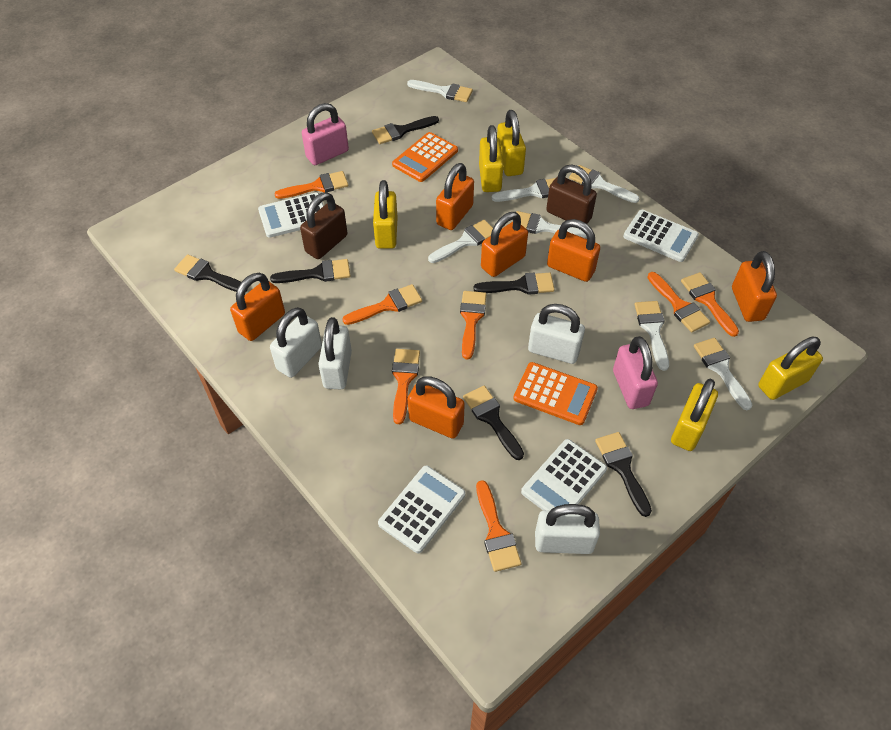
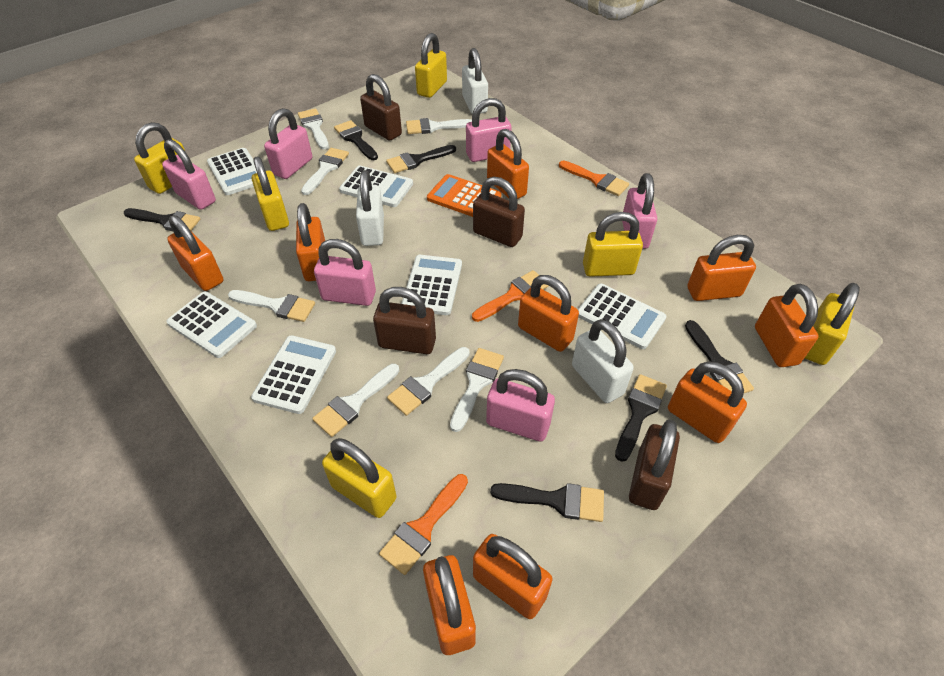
brown padlock: [300,192,347,259] [546,165,597,224] = 2 -> [360,74,402,141] [373,287,436,354] [473,177,525,247] [629,419,680,510] = 4
orange brush: [274,171,348,199] [342,284,422,325] [392,349,420,424] [460,291,486,360] [476,480,521,572] [647,272,710,332] [681,272,739,337] = 7 -> [379,474,468,575] [472,270,549,322] [559,160,629,196] = 3
orange calculator: [392,132,458,182] [513,362,598,425] = 2 -> [427,174,501,217] = 1
orange padlock: [230,273,285,341] [408,376,465,438] [436,163,474,230] [481,212,528,277] [547,219,600,282] [732,251,777,322] = 6 -> [167,215,223,291] [296,203,325,281] [423,555,476,655] [473,534,553,619] [487,129,529,199] [518,275,579,352] [668,362,747,443] [687,235,756,301] [755,284,819,367] = 9
pink padlock: [302,103,349,165] [613,336,658,409] = 2 -> [162,139,216,210] [264,108,312,179] [314,239,376,306] [466,98,512,162] [486,369,555,442] [622,173,657,249] = 6
white calculator: [258,192,324,238] [378,466,466,553] [521,439,607,511] [623,210,699,262] = 4 -> [166,291,257,358] [207,148,257,195] [251,335,336,414] [339,166,413,207] [401,255,462,315] [578,284,667,349] = 6
white padlock: [270,307,322,378] [318,317,352,389] [528,304,585,364] [535,504,600,554] = 4 -> [356,170,384,246] [462,48,488,114] [572,319,634,403] = 3
yellow padlock: [373,180,398,249] [479,125,503,192] [497,110,526,176] [671,379,718,451] [758,337,823,400] = 5 -> [134,122,185,194] [252,156,289,231] [322,438,397,518] [415,33,447,98] [583,212,643,277] [805,283,860,365] = 6

